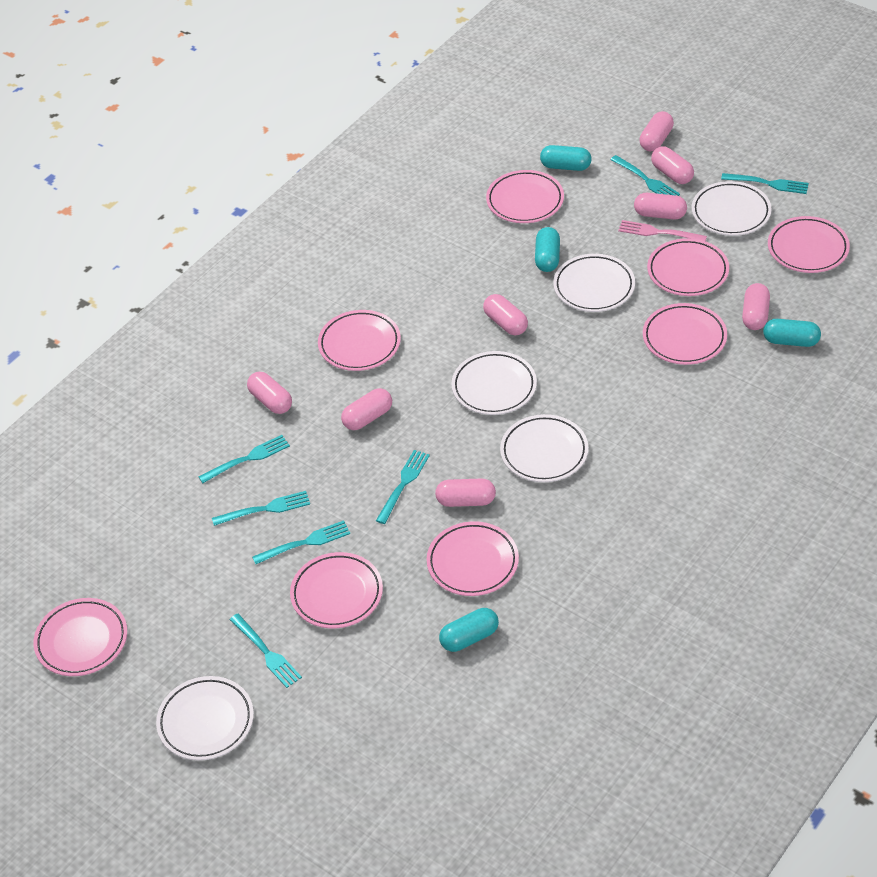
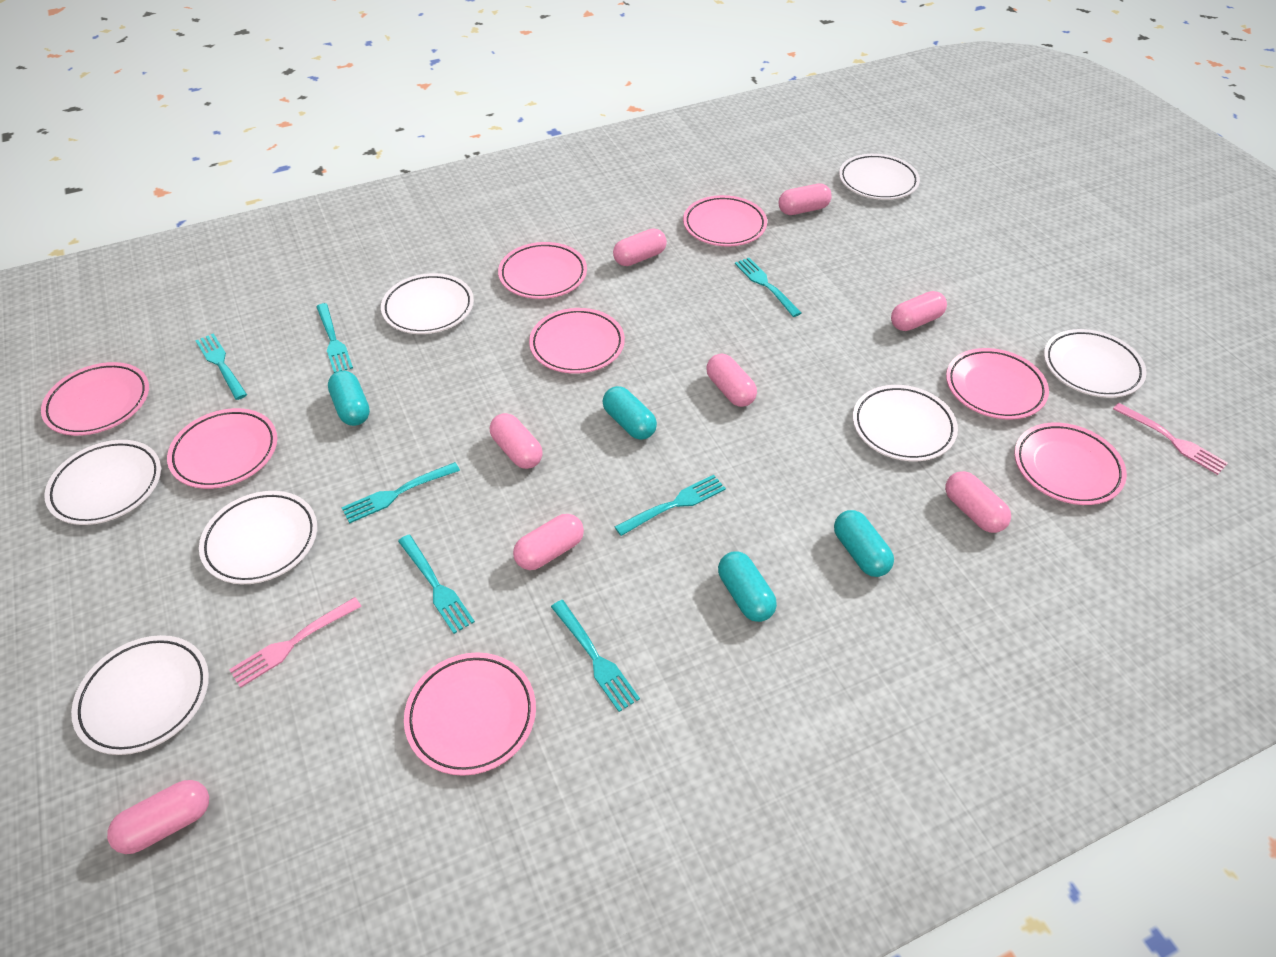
pink fork: [618,220,707,241] = 1 -> [229,597,362,688] [1113,403,1228,475] = 2
white plate: [156,676,254,760] [451,351,537,415] [500,414,588,482] [553,254,635,312] [692,181,772,236] = 5 -> [44,440,161,525] [71,635,209,755] [199,491,317,584] [381,273,474,334] [839,154,920,200] [853,385,958,461] [1044,329,1147,398] = 7

